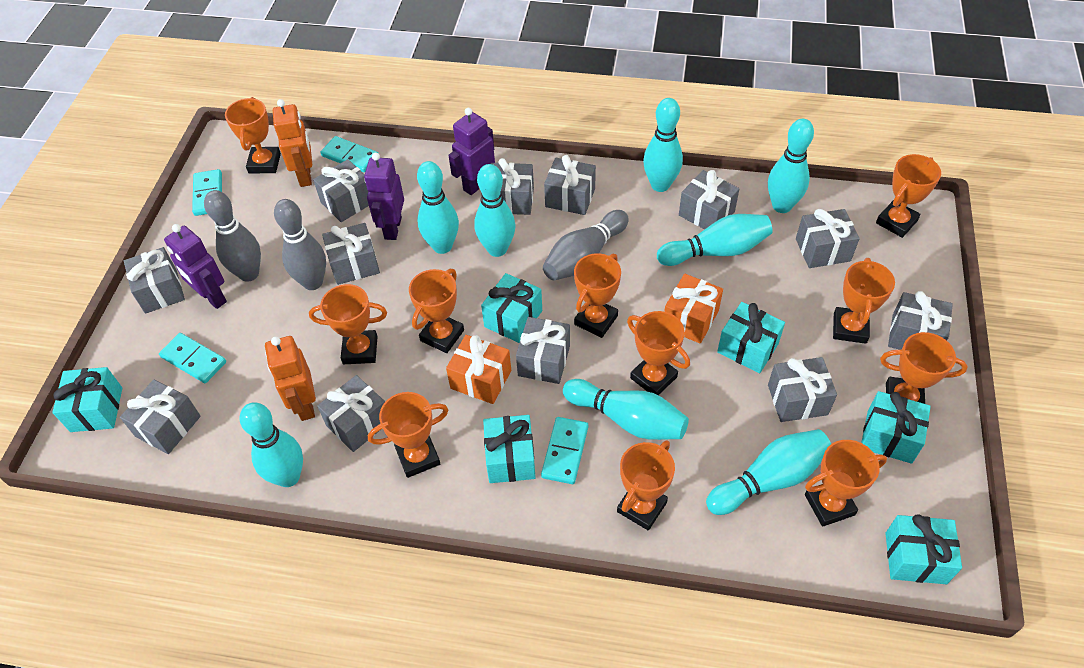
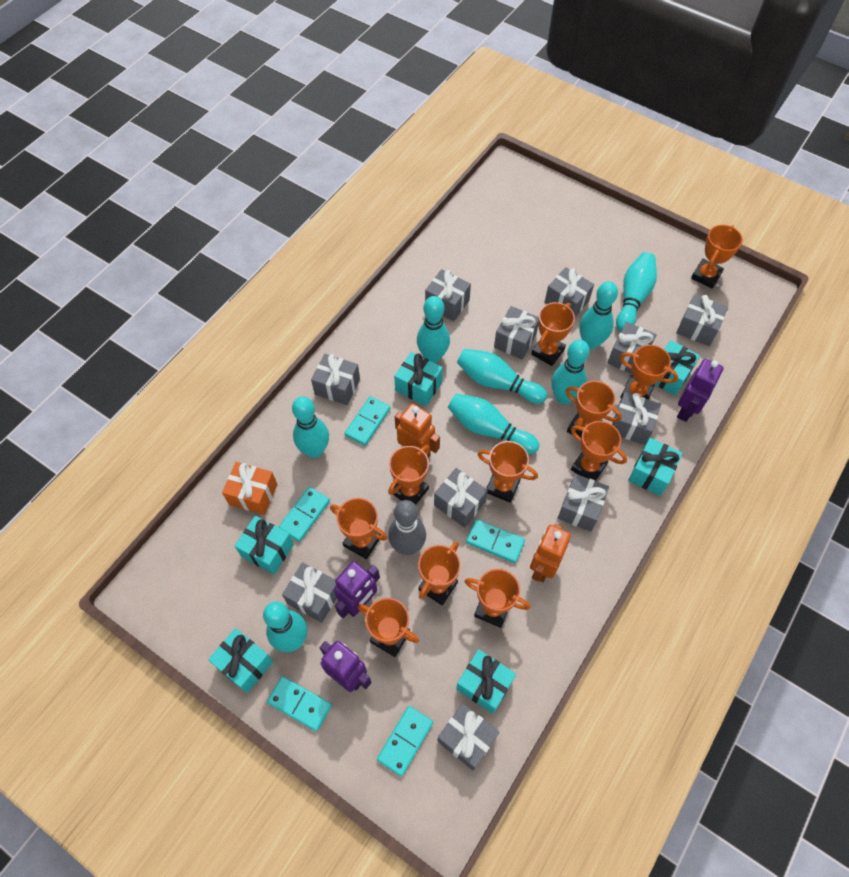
grey bowling pin: [204,190,261,282] [274,199,326,290] [543,210,629,280] = 3 -> [388,500,426,555] = 1
grey gift: [120,380,201,454] [124,247,185,314] [313,159,369,222] [317,375,385,452] [322,223,380,285] [491,158,534,215] [516,317,570,384] [544,155,596,215] [679,170,739,229] [768,357,837,422] [796,209,860,268] [888,291,953,350] = 12 -> [282,562,337,623] [311,354,360,405] [425,269,471,321] [434,468,488,528] [437,703,499,770] [494,306,538,359] [544,267,594,317] [558,474,609,532] [607,322,657,374] [612,392,661,445] [676,295,728,346] = 11
orange gift: [446,335,511,404] [664,274,723,344] = 2 -> [222,462,278,515] = 1
turquoise domino: [159,333,226,383] [192,169,222,216] [320,136,378,172] [541,417,588,484] = 4 -> [267,676,332,731] [278,487,330,542] [344,396,391,446] [377,706,433,776] [466,519,525,563] = 5

